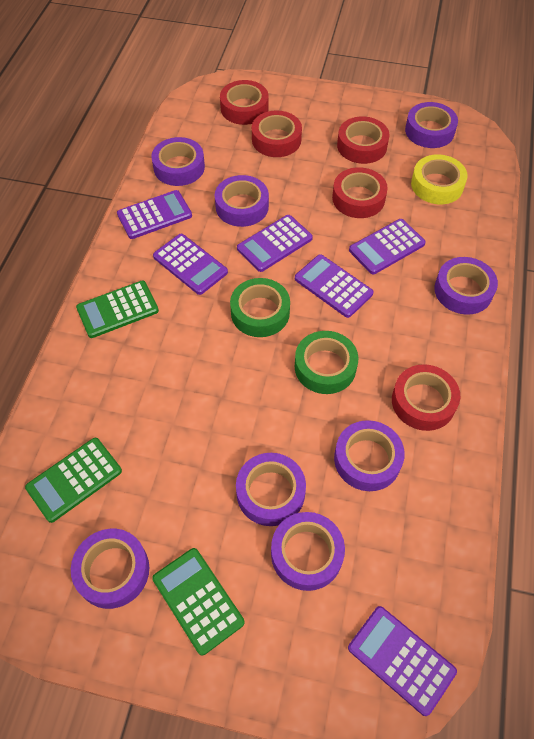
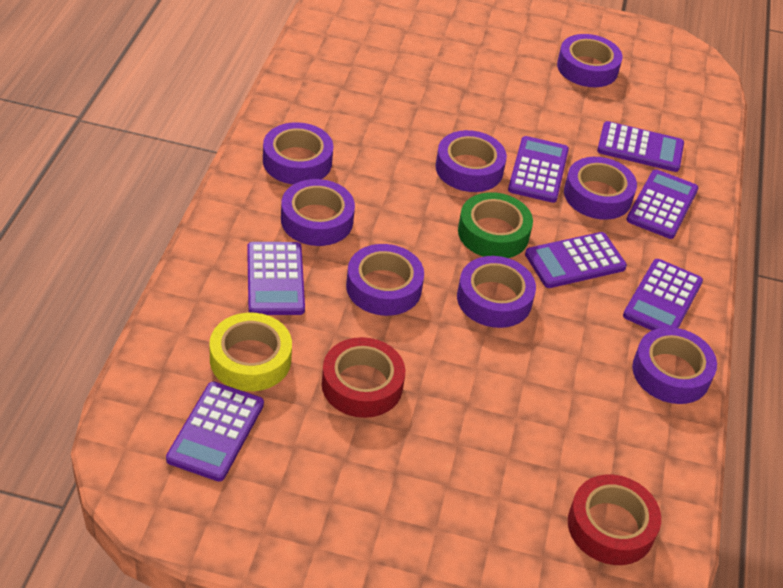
green calculator: [25,438,122,523] [76,281,159,338] [152,548,245,656] = 3 -> none = 0
green tape: [230,278,290,337] [295,331,358,394] = 2 -> [458,192,533,258] = 1
purple calculator: [117,190,192,239] [153,234,228,295] [237,215,313,272] [295,254,374,318] [348,606,457,716] [349,219,426,274] = 6 -> [166,381,264,481] [247,242,305,315] [508,136,569,203] [525,232,627,288] [597,121,684,172] [623,259,703,331] [626,169,698,239] = 7
red tape: [220,80,268,125] [252,110,302,157] [332,167,388,218] [337,116,389,164] [392,364,460,431] = 5 -> [321,337,405,418] [568,474,661,565] = 2

